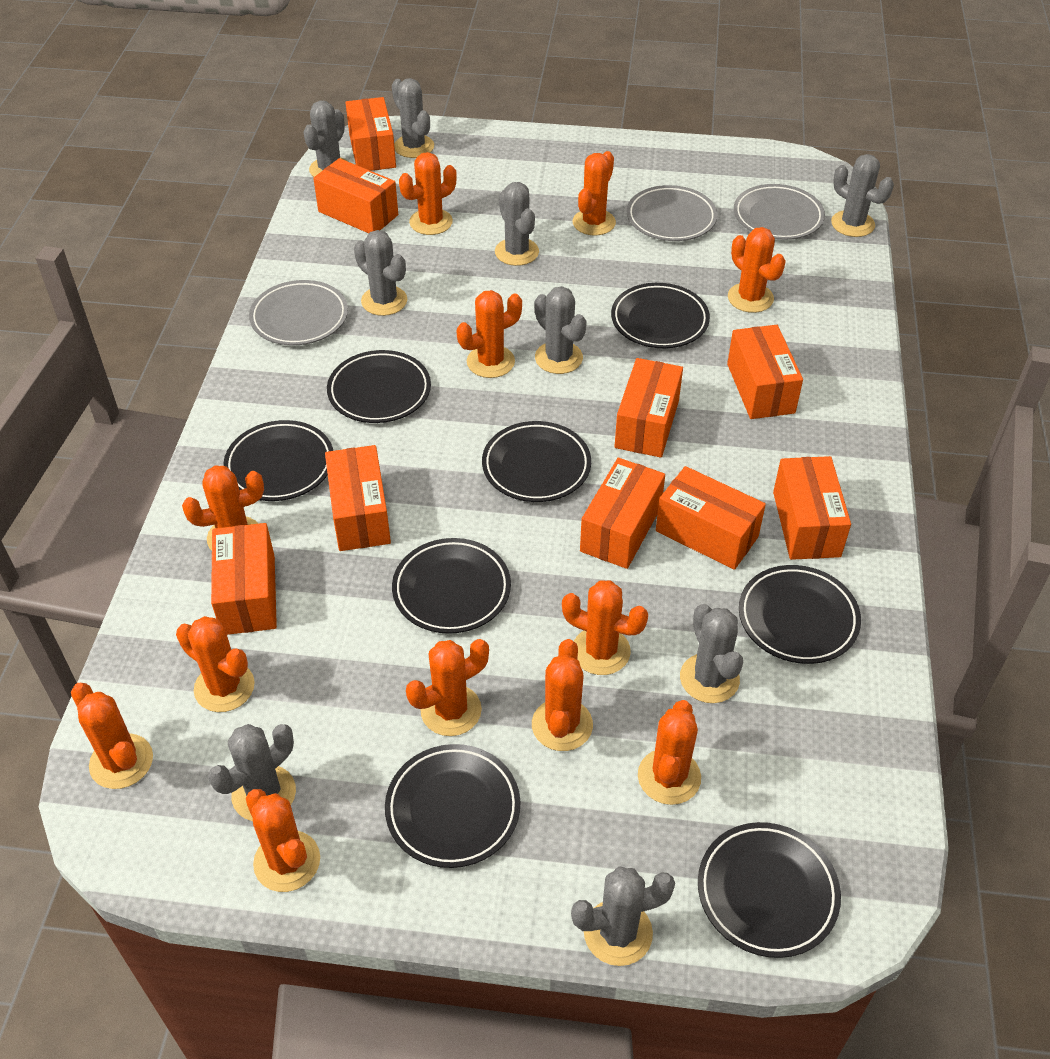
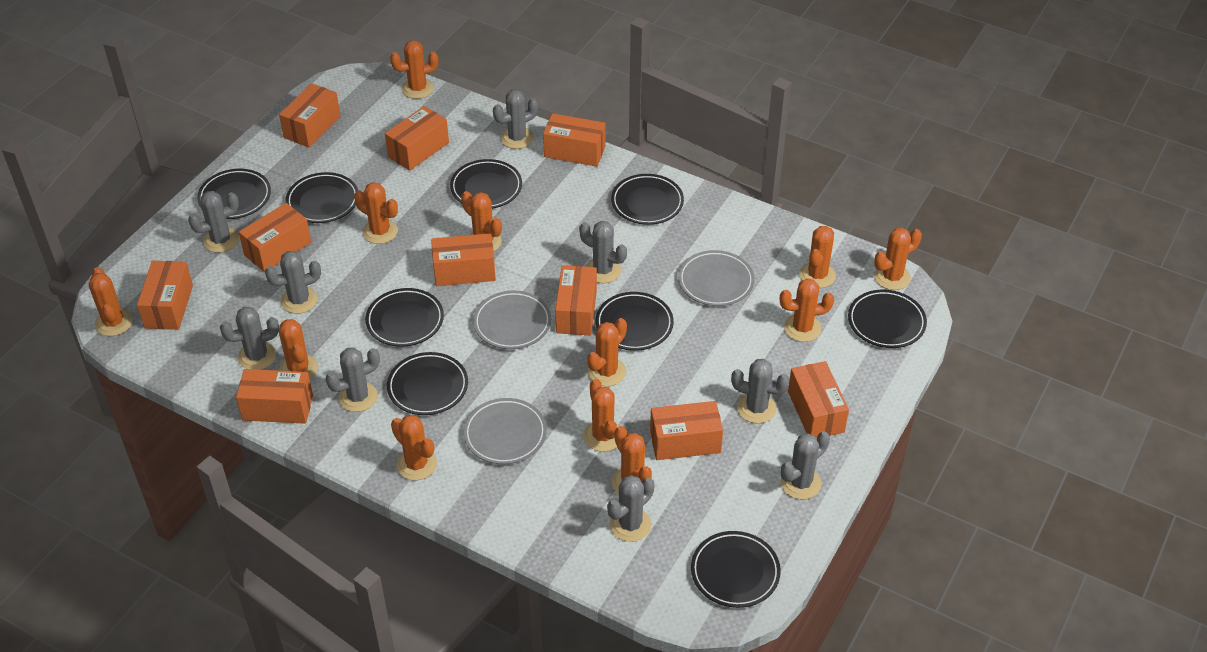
black plate: [223,420,333,501] [327,350,431,423] [385,744,520,868] [392,538,511,634] [482,421,591,502] [611,283,710,348] [698,822,841,958] [739,565,861,664] = 8 -> [197,169,271,219] [285,172,358,223] [365,288,444,347] [387,352,468,415] [450,159,522,209] [595,292,674,351] [611,174,684,225] [691,531,781,608] [848,289,927,348] = 9
orange box: [211,523,277,635] [313,158,398,233] [325,445,391,551] [345,97,396,171] [580,458,665,569] [614,358,683,458] [656,466,766,570] [727,325,803,419] [773,456,851,560] = 9 -> [137,261,193,330] [236,369,313,424] [239,203,311,272] [279,83,340,147] [385,106,449,171] [431,233,496,286] [543,113,606,167] [555,265,597,336] [650,401,723,460] [788,361,849,439] = 10

